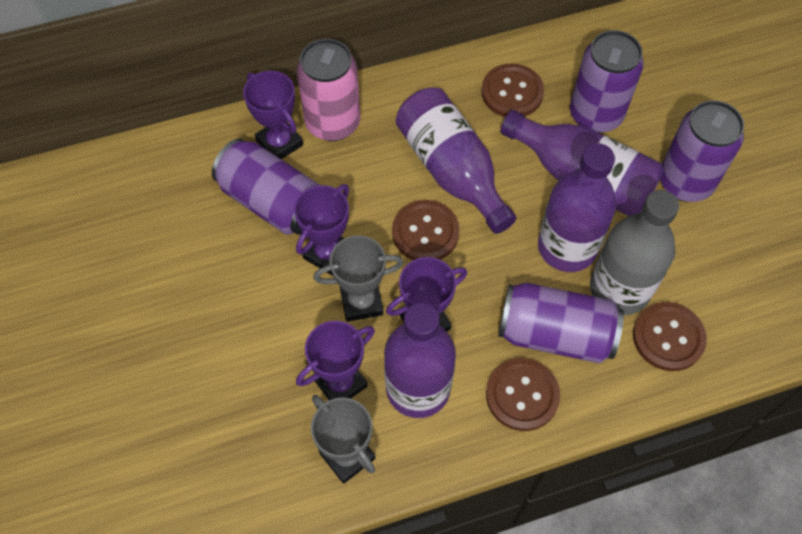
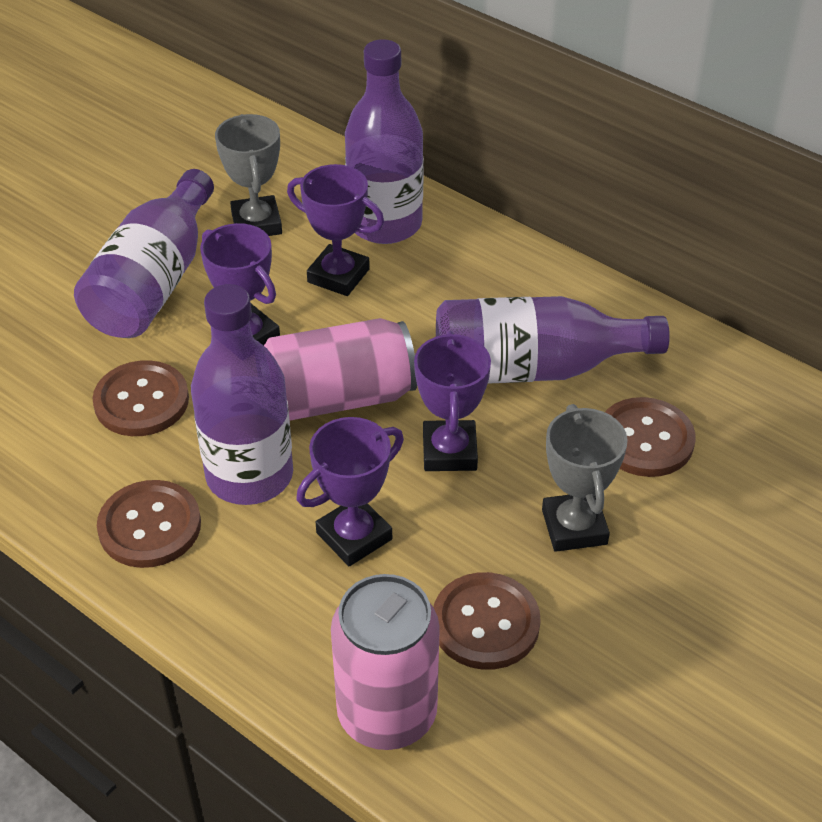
grey bottle: [590,190,679,315] = 1 -> none = 0
pink can: [297,39,360,141] = 1 -> [264,318,417,420] [331,574,440,750] = 2
purple can: [212,138,319,235] [498,283,624,363] [570,30,644,133] [660,100,744,202] = 4 -> none = 0

